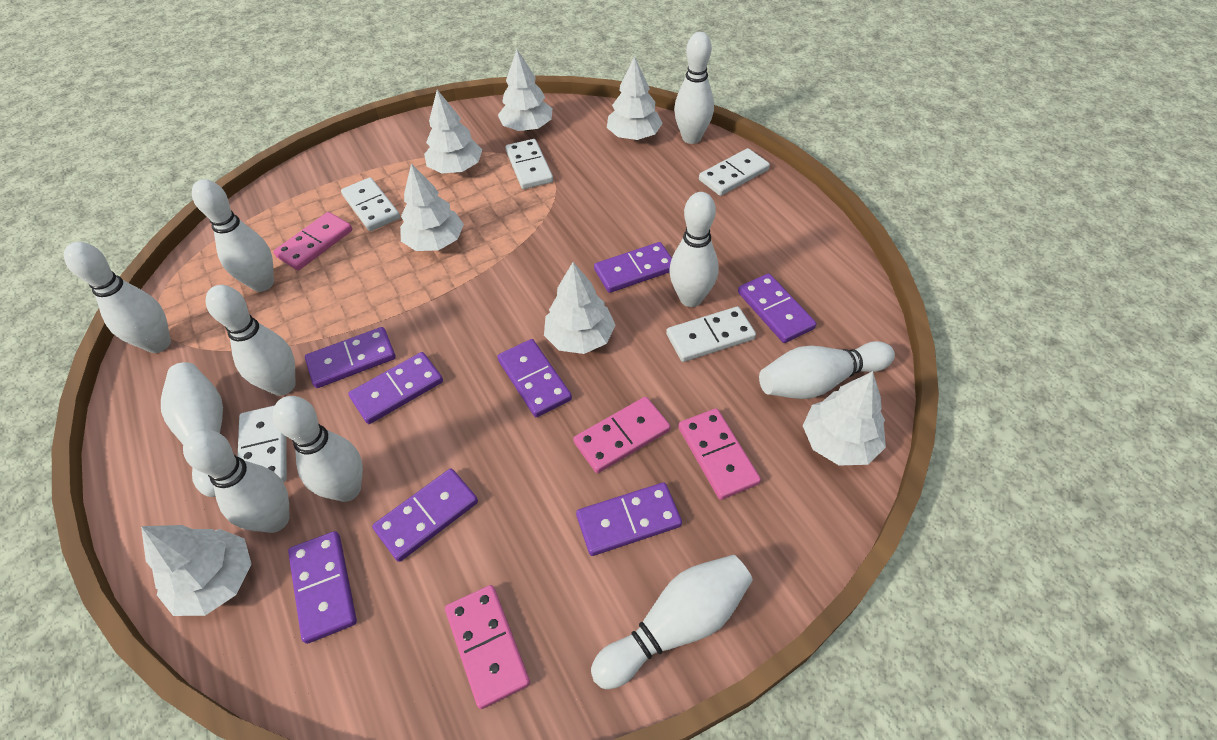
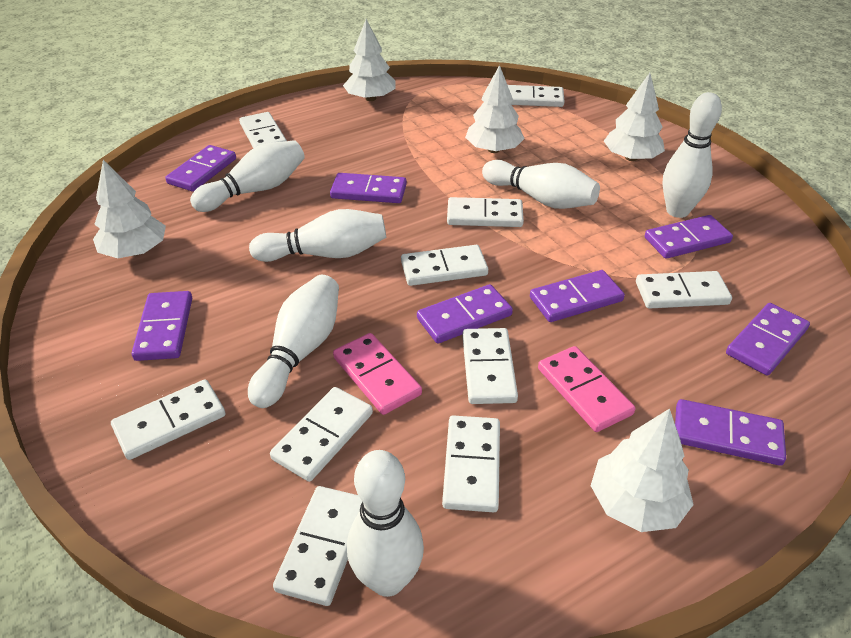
pink domino: [273,212,352,271] [445,585,530,709] [573,397,671,473] [678,408,761,500] = 4 -> [333,333,422,415] [538,346,635,432] = 2
white bowling pin: [64,242,171,353] [161,362,223,497] [183,429,290,533] [192,179,274,292] [206,285,296,396] [273,396,363,502] [591,555,753,689] [669,192,719,307] [674,32,714,144] [759,341,895,399] = 10 -> [190,140,305,212] [248,275,339,408] [249,209,386,262] [347,450,424,597] [482,160,600,209] [663,92,722,218] = 6
white domino: [237,405,287,482] [341,177,400,231] [505,139,553,189] [666,306,756,362] [699,148,770,196] = 5 -> [111,379,225,460] [239,112,287,148] [270,387,373,482] [273,486,362,606] [401,245,488,286] [442,415,500,512] [447,197,524,227] [462,328,518,404] [508,85,564,107] [636,271,732,309] = 10
white tree: [141,525,251,616] [400,164,464,251] [424,90,482,173] [498,49,552,131] [544,262,616,354] [607,56,663,140] [803,371,886,466] = 7 -> [93,160,166,258] [343,19,396,101] [465,65,525,153] [591,408,694,532] [604,73,665,161] = 5

